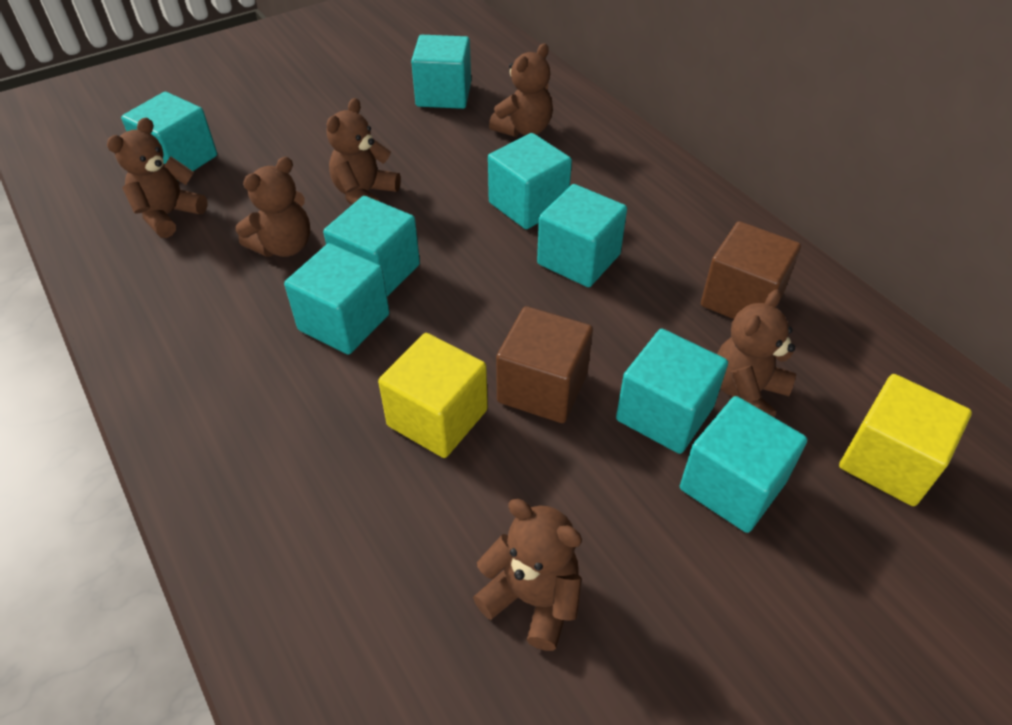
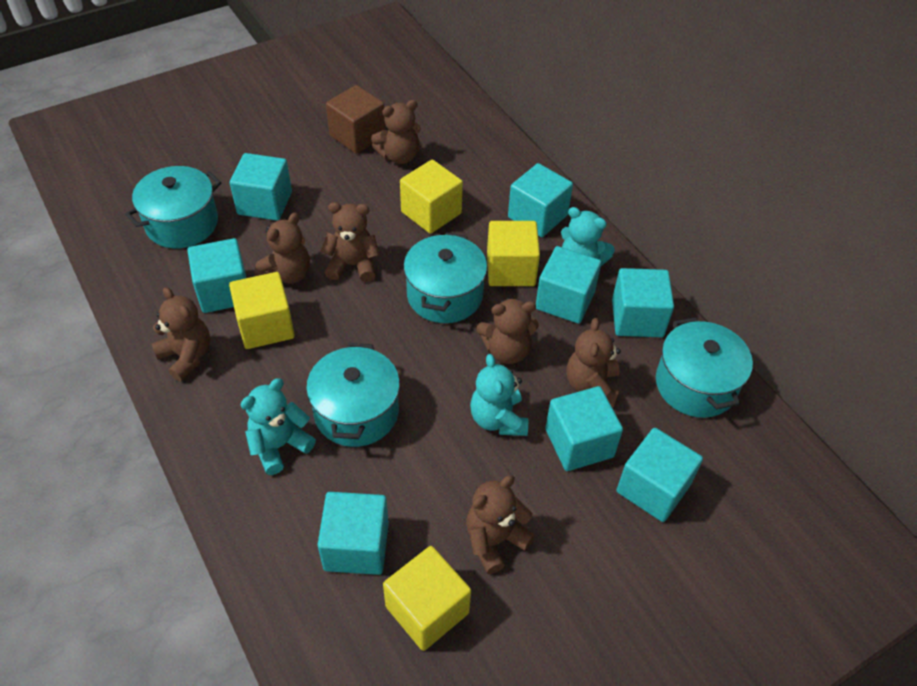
brown cube: [496,306,593,423] [701,221,801,319] = 2 -> [326,85,386,154] = 1
brown teddy bear: [107,118,208,238] [236,157,310,257] [327,98,401,205] [473,499,582,651] [489,43,553,137] [717,289,796,417] = 6 -> [152,287,210,381] [254,213,310,284] [321,202,380,282] [371,100,421,164] [466,475,535,574] [477,298,539,364] [566,318,621,408] = 7
turquoise pot: none = 0 -> [125,166,221,248] [306,343,400,447] [404,232,487,323] [656,317,753,418] = 4
turquoise teddy bear: none = 0 -> [240,378,316,475] [470,354,528,436] [561,207,615,266] = 3
yellow cube: [378,333,488,458] [839,374,972,506] = 2 -> [229,272,295,349] [383,546,471,651] [400,160,463,234] [487,221,540,286] = 4

